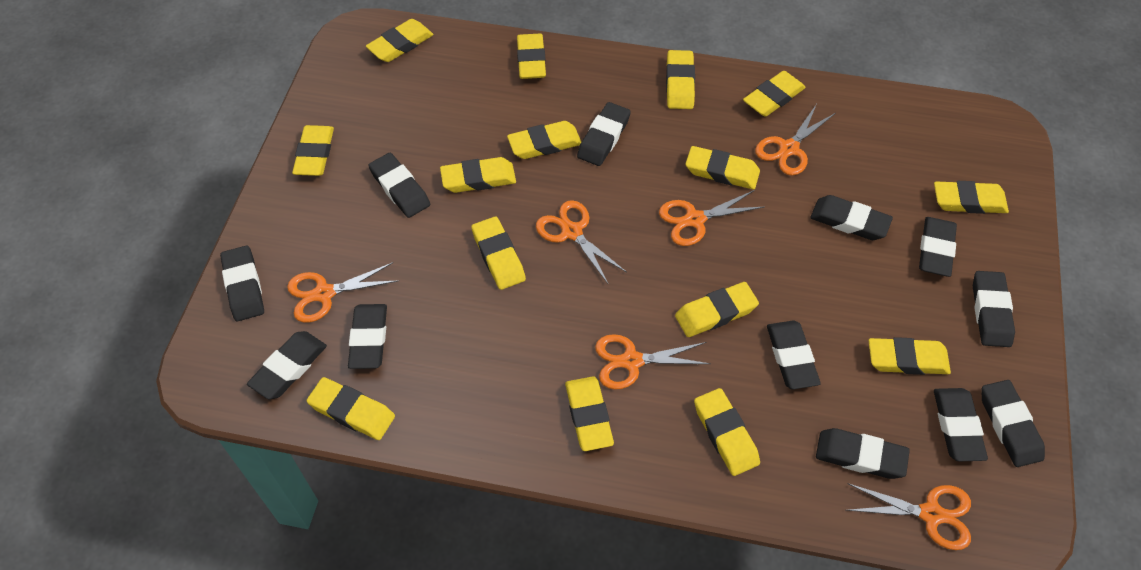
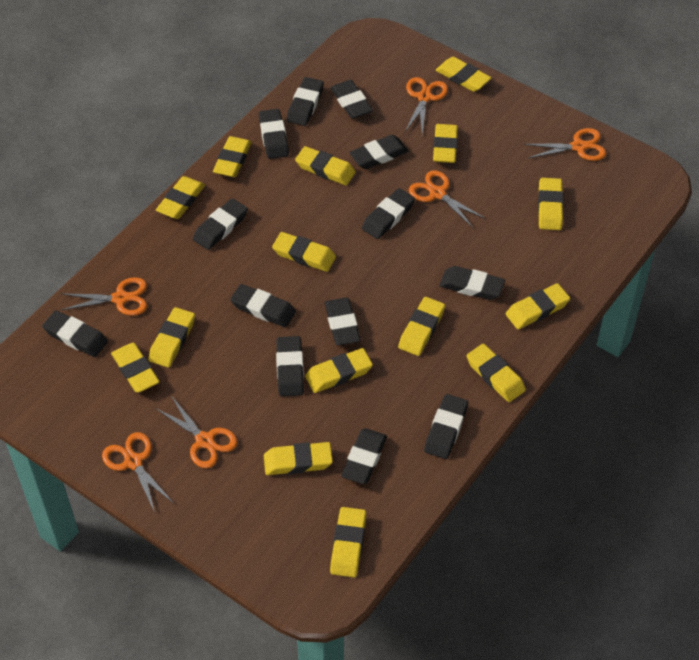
black eraser: [220,246,264,321] [247,331,327,399] [348,304,387,369] [368,153,430,218] [577,102,631,166] [767,321,821,389] [810,195,893,240] [816,428,910,479] [919,217,957,277] [934,388,988,461] [973,271,1015,347] [982,380,1045,467] = 12 -> [42,310,108,357] [193,198,248,250] [230,284,296,327] [259,109,289,159] [276,336,304,397] [287,77,324,126] [324,298,361,346] [330,80,373,119] [341,428,387,484] [349,135,409,169] [362,188,415,239] [424,394,468,459] [439,266,505,300] = 13

